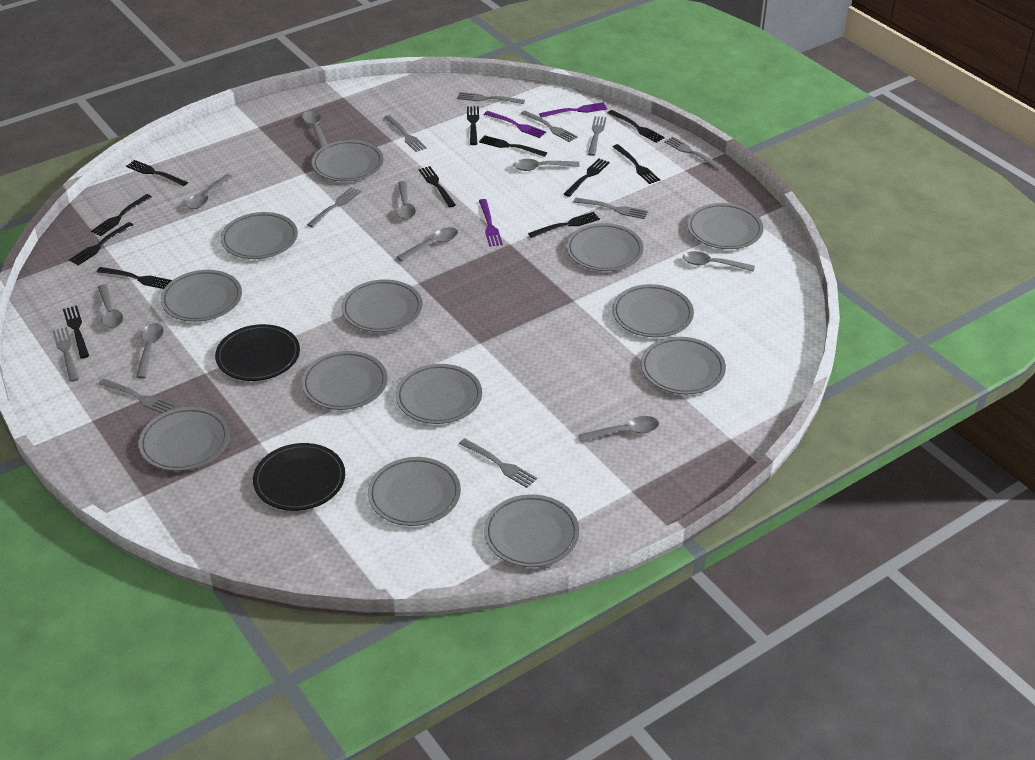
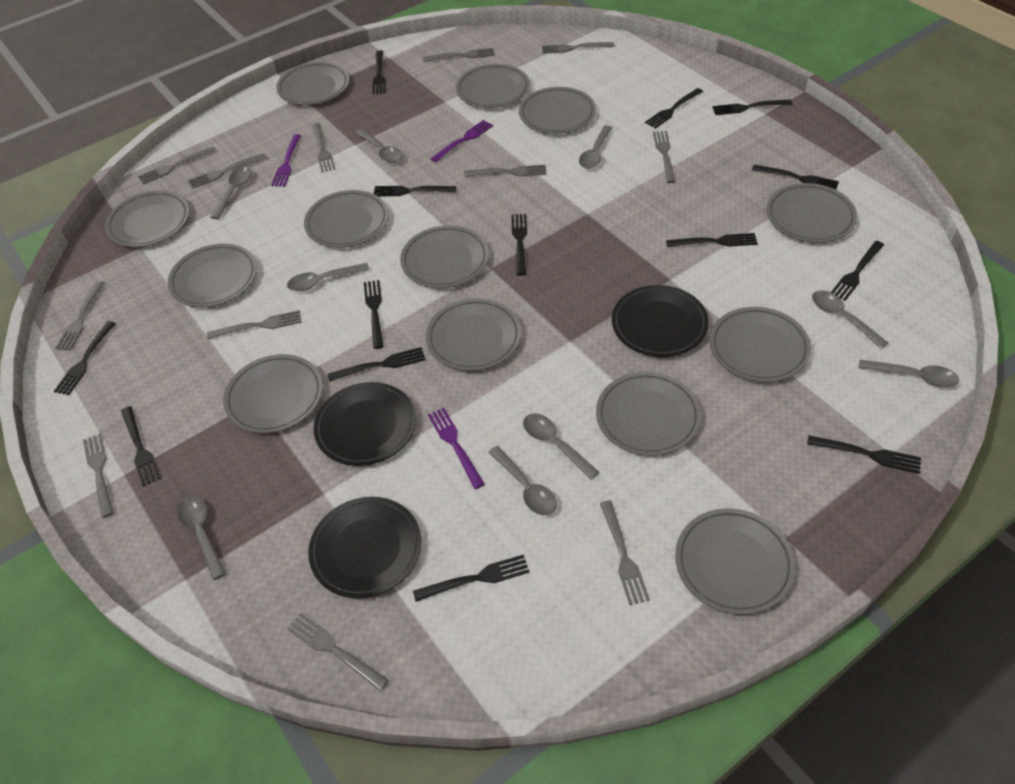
black fork: [63,306,89,359] [69,222,134,266] [91,194,152,236] [97,267,172,289] [126,160,188,186] [418,166,456,207] [467,106,479,145] [479,135,547,157] [528,212,600,238] [564,158,610,197] [608,110,665,143] [613,144,660,184] = 12 -> [54,321,116,395] [121,406,161,486] [327,347,425,381] [364,280,384,349] [372,50,386,94] [374,186,456,196] [413,555,530,602] [511,214,527,275] [645,88,703,129] [666,233,758,247] [712,99,792,115] [752,165,839,190] [807,435,921,474] [831,241,884,301] = 14
black plate: [215,324,300,381] [253,443,345,511] = 2 -> [308,497,421,598] [314,382,416,466] [612,285,709,357] = 3
grey fork: [52,327,79,382] [99,378,175,413] [307,187,361,228] [384,115,427,152] [457,92,525,104] [459,438,537,488] [521,110,578,142] [574,198,648,219] [588,116,607,156] [664,137,723,170] = 10 -> [55,281,105,350] [83,433,114,518] [138,147,215,184] [188,153,267,188] [207,310,302,339] [287,613,389,691] [312,123,335,172] [423,48,495,62] [464,165,546,177] [542,42,614,54] [600,500,650,605] [653,131,676,183] = 12

